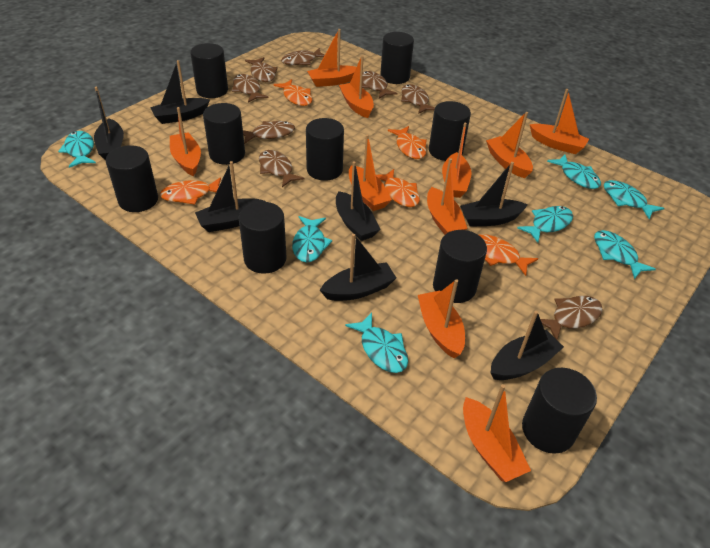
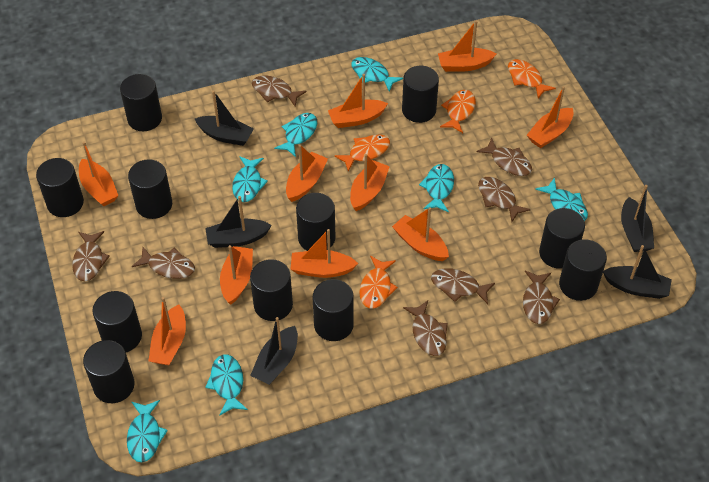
black boat: [94,87,124,160] [150,60,210,124] [195,161,266,232] [320,234,396,301] [336,161,381,241] [460,162,528,227] [490,311,564,380] = 7 -> [195,91,254,146] [205,196,272,248] [250,317,298,385] [603,245,672,299] [621,185,654,252] = 5
black cylinder: [106,145,158,212] [190,43,228,98] [203,103,245,165] [239,202,287,274] [306,118,344,181] [380,32,414,84] [429,101,471,161] [433,230,487,303] [522,368,597,454] = 9 -> [36,158,84,217] [83,340,135,403] [92,291,142,352] [120,74,162,131] [128,159,172,219] [250,259,293,321] [296,193,336,251] [312,279,354,341] [402,66,439,123] [539,208,585,269] [559,239,607,301] = 11
orange fish: [160,177,221,205] [273,79,312,106] [376,169,420,207] [388,126,427,159] [479,234,538,276] = 5 -> [334,134,390,172] [359,256,398,309] [440,90,476,133] [508,59,556,99] = 4

